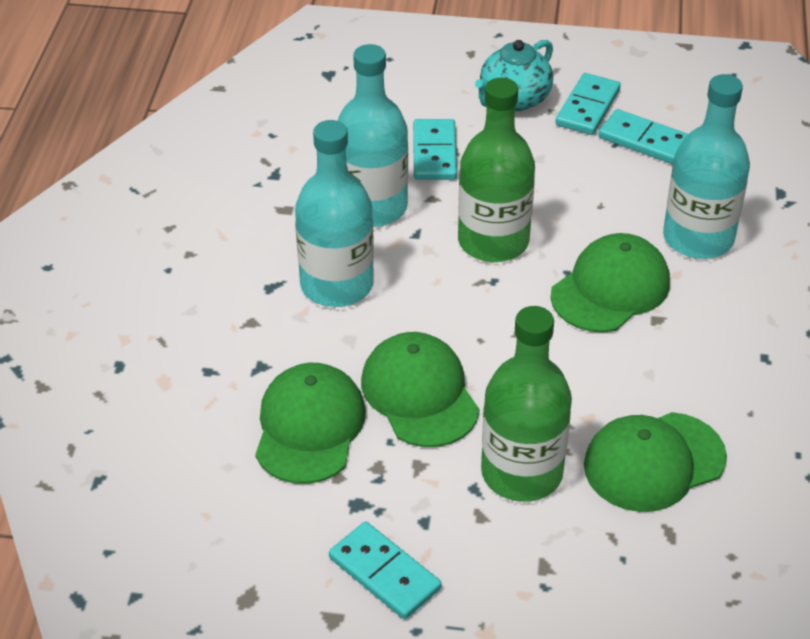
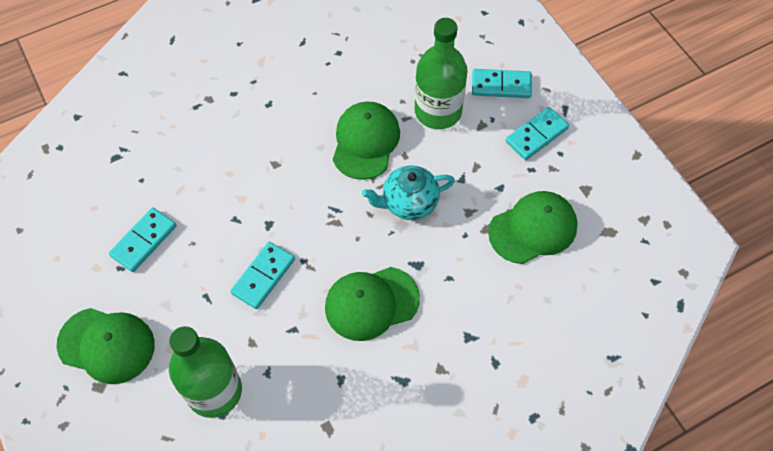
turquoise bottle: [295,120,374,307] [338,44,408,227] [663,74,750,259] = 3 -> none = 0

